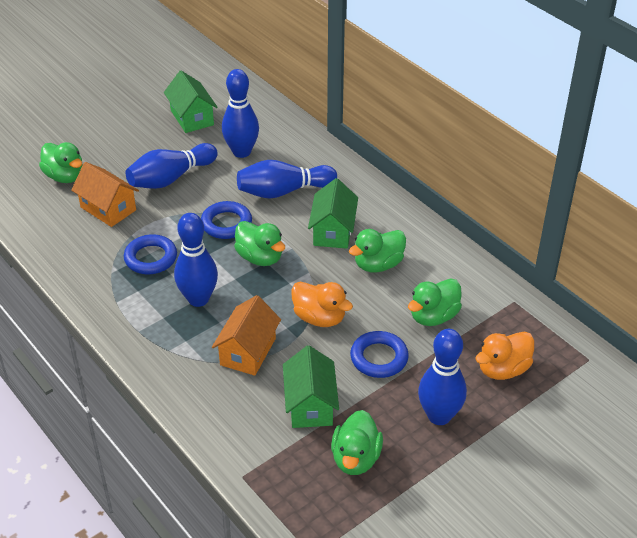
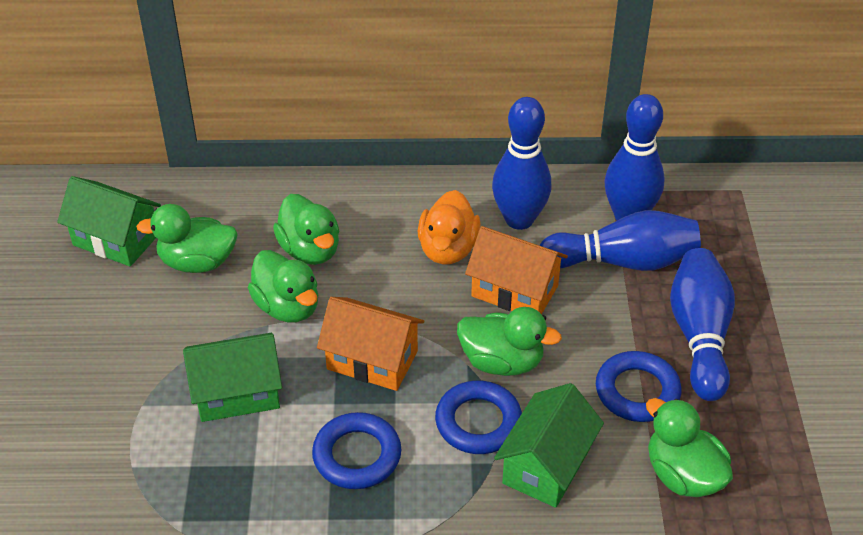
blue bowling pin: [125,143,218,189] [174,213,218,307] [222,69,259,158] [237,160,337,199] [418,329,467,425] = 5 -> [492,97,552,230] [540,210,701,271] [605,94,665,221] [670,248,735,401] = 4
orange duck: [291,282,353,327] [475,331,535,380] = 2 -> [418,190,481,265] = 1

